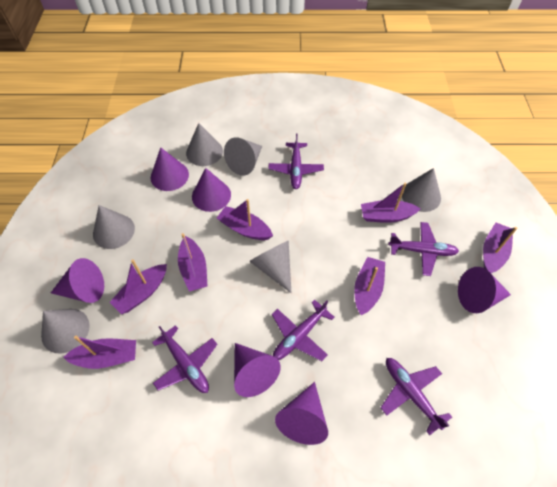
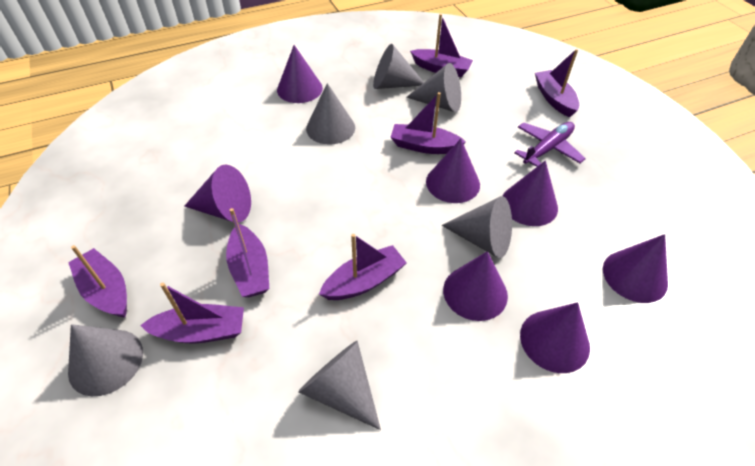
purple cone: [51,258,104,303] [151,147,189,191] [192,168,231,212] [234,343,281,397] [275,382,328,445] [458,267,511,313] = 6 -> [184,165,251,223] [277,45,323,103] [426,139,480,203] [443,251,508,321] [503,161,558,226] [520,302,590,373] [603,234,668,303] = 7
purple plane: [152,325,218,393] [268,133,324,189] [272,299,334,361] [380,358,452,435] [388,222,459,276] = 5 -> [514,122,586,167] = 1

